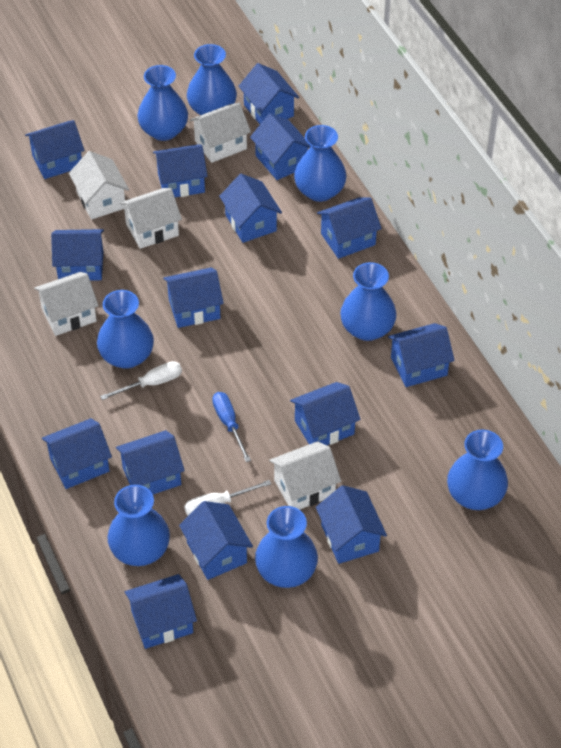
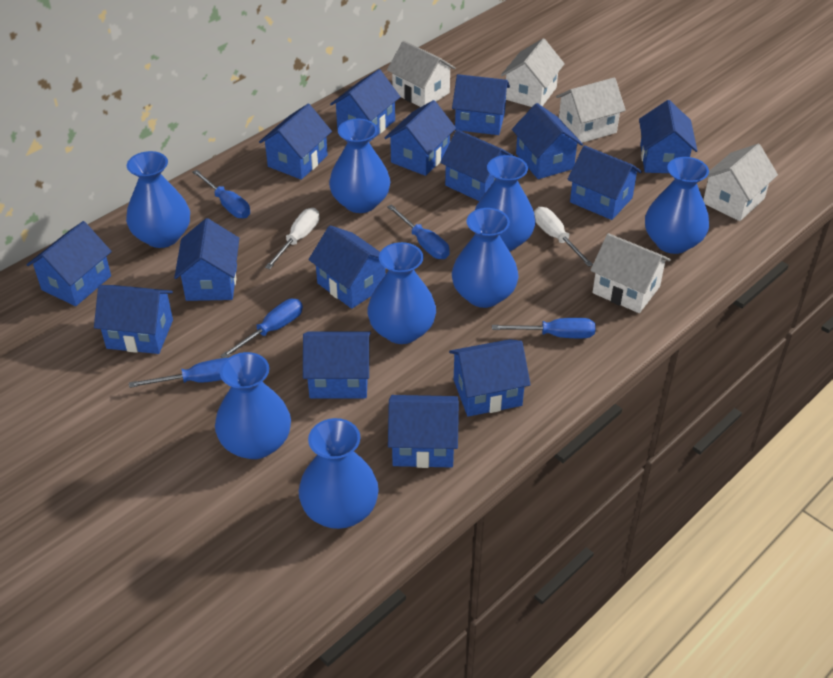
blue screwdriver: [212,392,251,462] = 1 -> [129,358,228,388] [193,170,250,218] [220,299,303,358] [387,204,450,259] [492,318,596,338] = 5

